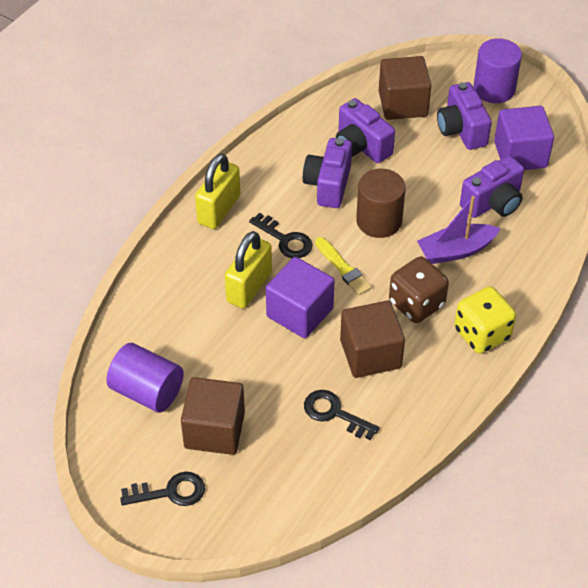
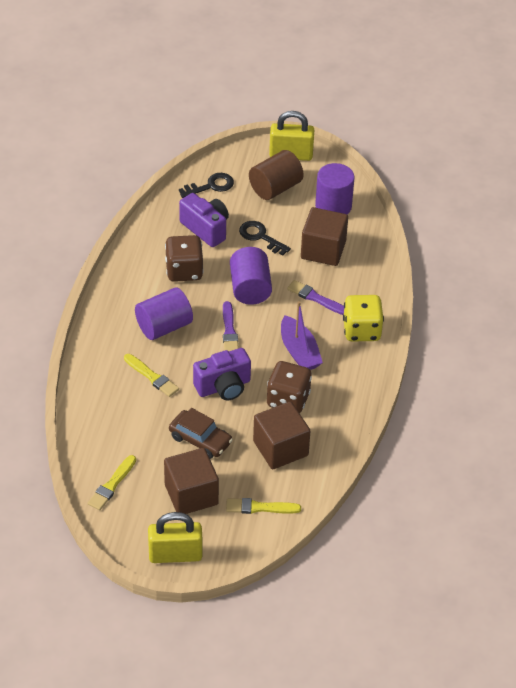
black key: [120,472,205,506] [249,213,313,258] [304,390,380,440] = 3 -> [179,173,234,198] [239,221,291,256] = 2
brown car: none = 0 -> [169,408,233,459] = 1
brown dice: [389,256,449,323] = 1 -> [165,235,204,282] [267,361,312,413] = 2
purple brush: none = 0 -> [223,301,239,351] [287,280,344,315] = 2
purple camera: [303,138,352,208] [336,98,395,163] [437,82,492,150] [460,155,524,218] = 4 -> [179,193,229,247] [193,348,251,400] = 2
purple cube: [266,257,335,338] [494,106,554,170] = 2 -> none = 0
purple cylinder: [106,343,184,413] [473,38,522,103] = 2 -> [135,287,193,340] [230,247,272,305] [315,163,355,215] = 3
yellow brush: [315,237,372,296] = 1 -> [88,455,136,511] [124,354,179,397] [226,498,301,514] = 3

